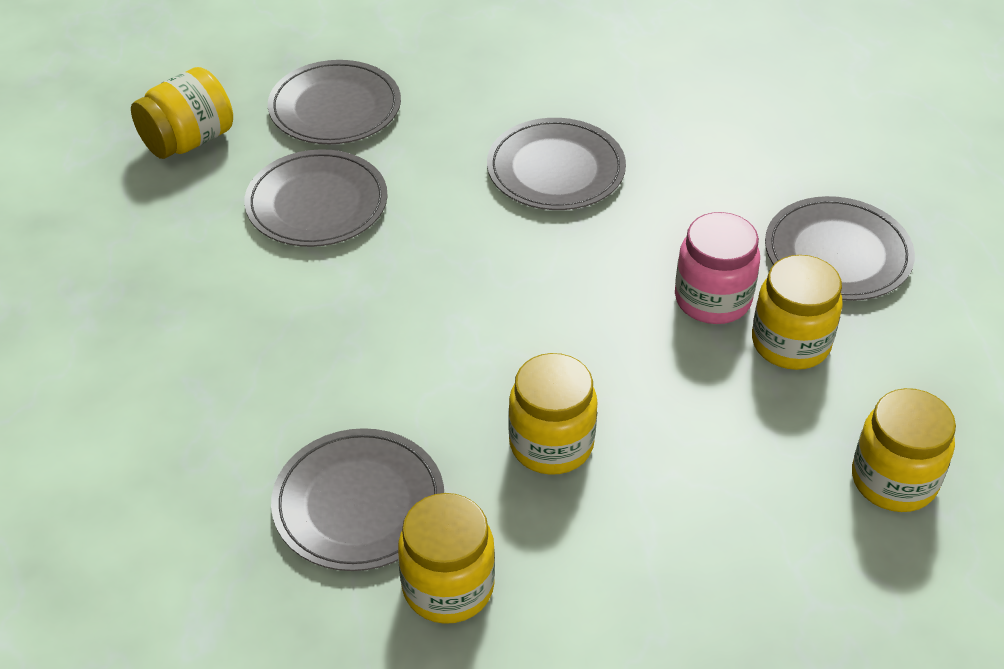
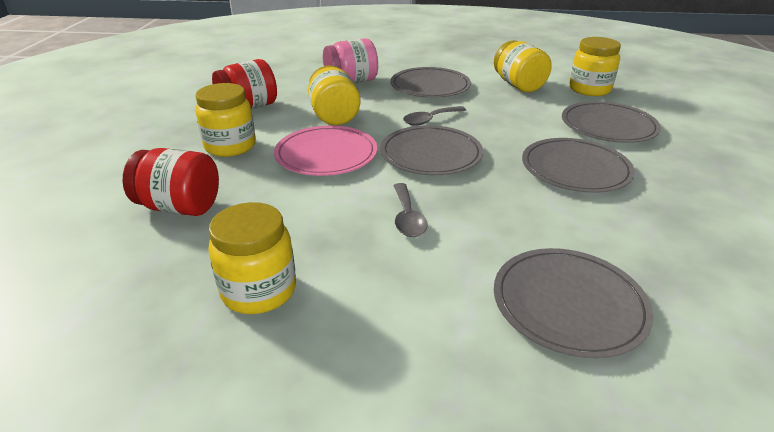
grey spoon: none = 0 -> [393,183,428,237] [403,106,466,126] = 2
pink plate: none = 0 -> [274,126,377,176] = 1
red jar: none = 0 -> [123,148,219,216] [212,59,277,109] = 2

